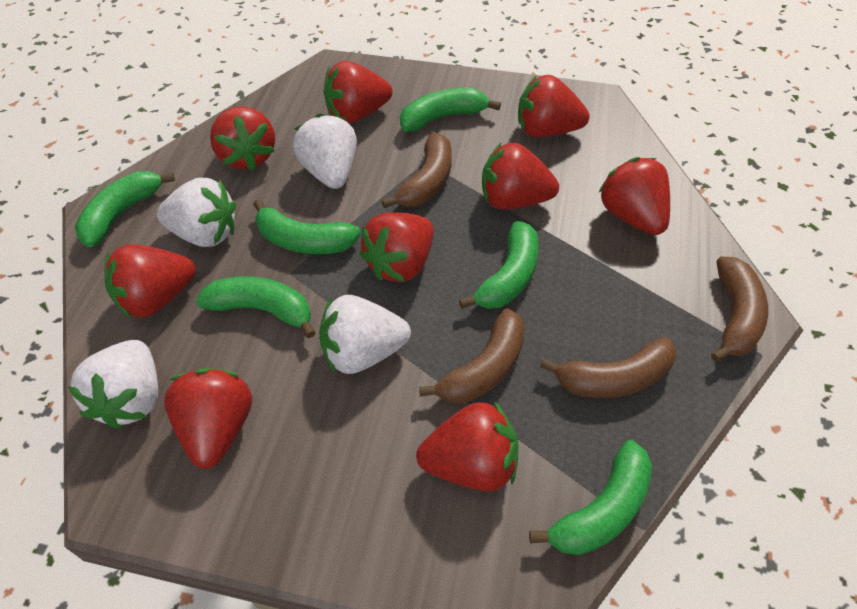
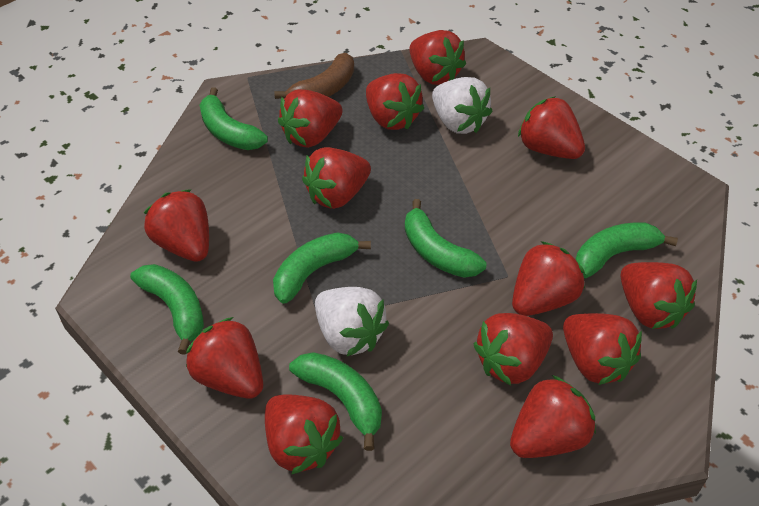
brown banana: [382,133,452,208] [419,308,525,404] [540,337,677,398] [711,256,768,362] = 4 -> [274,53,354,99] = 1
red strawberry: [104,244,196,318] [164,368,252,469] [210,106,275,171] [324,61,392,123] [359,212,434,282] [416,401,518,492] [482,143,559,210] [518,75,589,138] [598,157,670,235] = 9 -> [144,189,209,262] [186,317,263,398] [265,395,343,475] [278,89,343,148] [302,147,371,209] [366,73,424,130] [410,30,466,85] [474,313,553,386] [510,375,596,458] [512,241,585,316] [518,96,585,159] [563,313,642,385] [621,262,697,329] = 13
white strawberry: [68,340,158,429] [157,178,236,247] [293,114,357,189] [319,295,411,374] = 4 -> [315,287,389,356] [432,77,493,134] = 2

